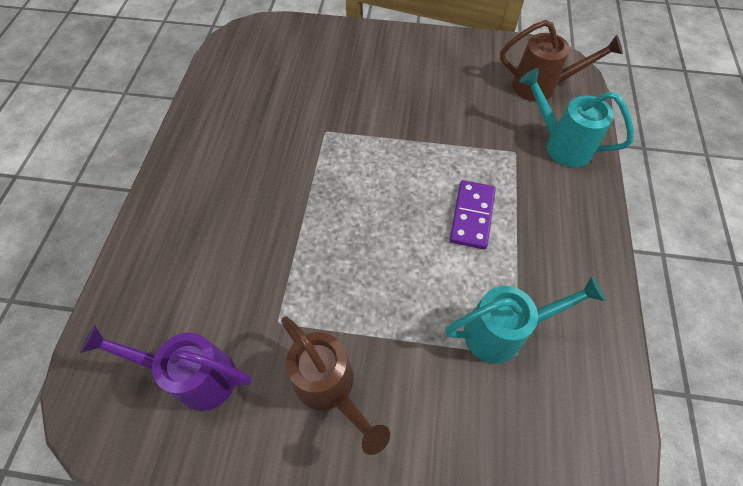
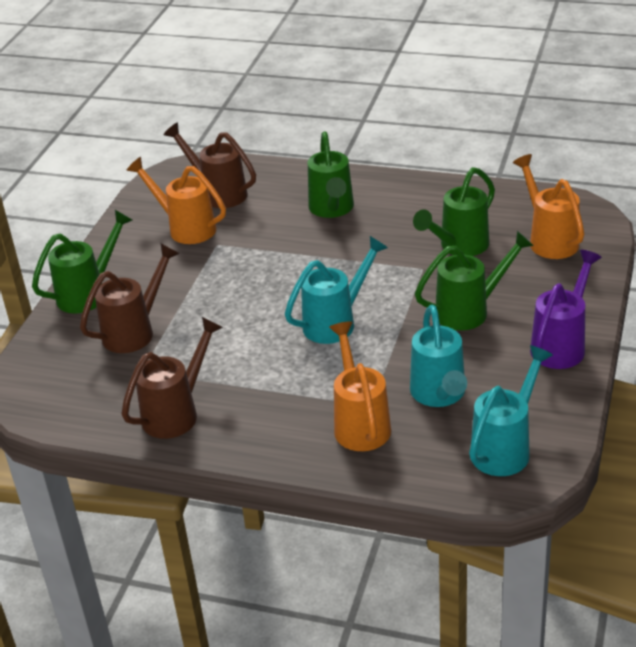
brown watering can: [281,317,390,455] [500,20,623,101] = 2 -> [80,243,180,353] [121,317,223,439] [164,122,256,208] = 3
green watering can: none = 0 -> [32,210,132,313] [308,131,354,218] [413,167,495,256] [415,231,534,330] = 4
orange watering can: none = 0 -> [127,157,226,244] [329,321,391,451] [513,154,584,259] = 3
purple domino: [450,180,496,249] = 1 -> none = 0
turquoise watering can: [445,276,606,364] [519,68,634,167] = 2 -> [285,236,388,344] [410,305,467,407] [469,345,553,476] = 3

